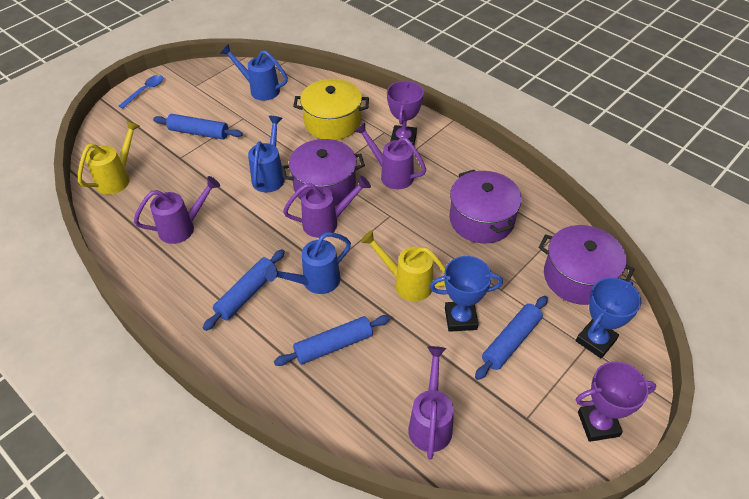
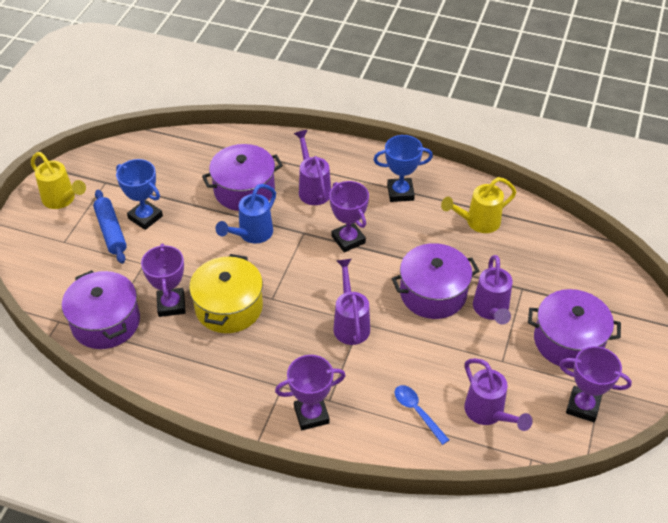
blue rolling pin: [153,114,243,140] [203,249,285,331] [274,315,390,366] [475,296,548,380] = 4 -> [93,190,127,264] = 1
blue watering can: [221,44,288,101] [248,116,285,192] [265,232,351,294] = 3 -> [216,184,276,244] = 1
purple pot: [281,139,365,206] [449,170,522,244] [539,225,634,305] = 3 -> [62,270,140,349] [202,144,283,211] [391,243,479,319] [528,289,621,369] = 4
purple trophy: [387,81,424,145] [576,361,656,442] = 2 -> [141,243,186,317] [275,355,346,430] [329,181,369,252] [559,346,632,422] = 4

